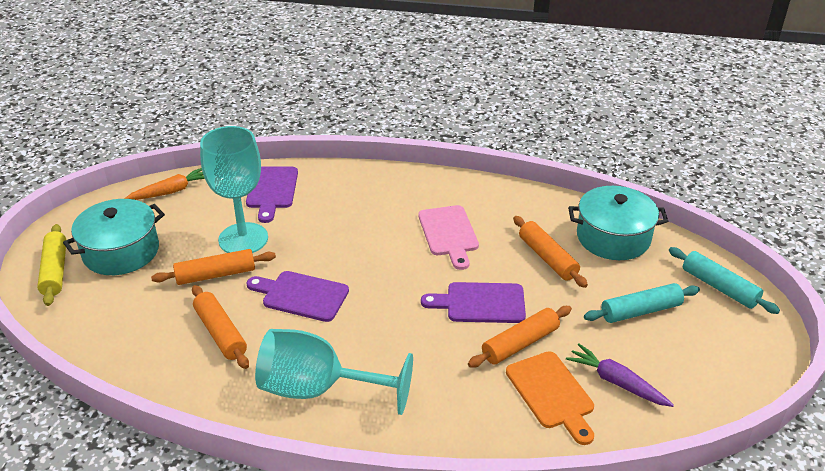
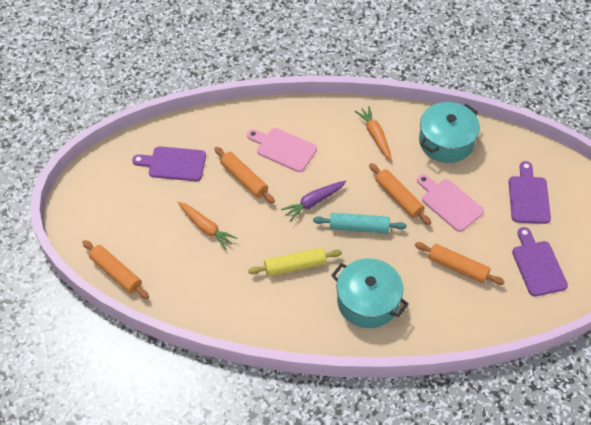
orange carrot: [124,168,205,200] = 1 -> [178,202,238,250] [355,106,392,160] = 2
orange cutting board: [506,351,594,445] = 1 -> none = 0
pink cutting board: [418,205,479,270] = 1 -> [247,128,317,172] [417,174,484,232] = 2
turquoise goblet: [200,126,268,253] [255,329,413,415] = 2 -> none = 0
turquoise rolling pin: [584,283,700,323] [669,247,780,314] = 2 -> [313,213,406,233] = 1

